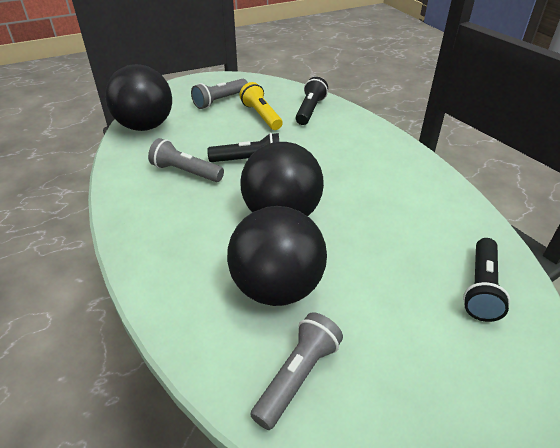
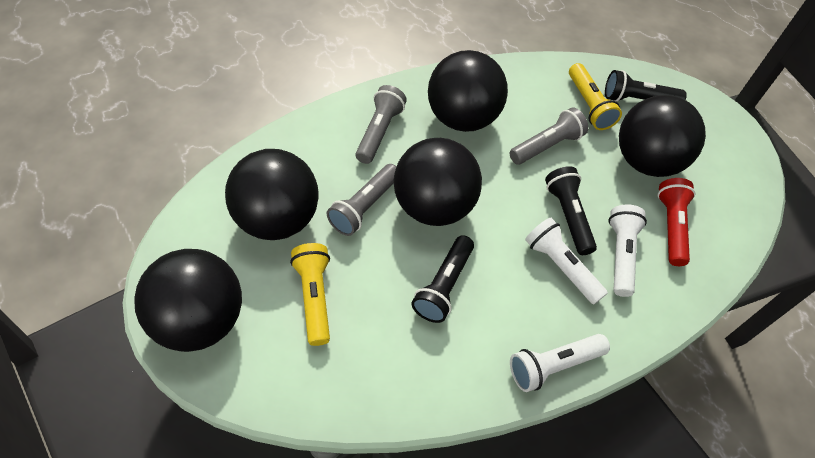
black ball: [105,64,172,131] [227,206,327,306] [240,142,324,216] = 3 -> [134,249,242,352] [225,149,319,240] [394,138,482,226] [428,50,508,132] [619,95,706,177] = 5
red flashlight: none = 0 -> [658,178,696,266] = 1
white flashlight: none = 0 -> [510,334,610,392] [525,218,608,304] [609,204,647,297] = 3
yellow flashlight: [240,82,283,130] = 1 -> [290,243,330,346] [569,63,622,130] = 2

